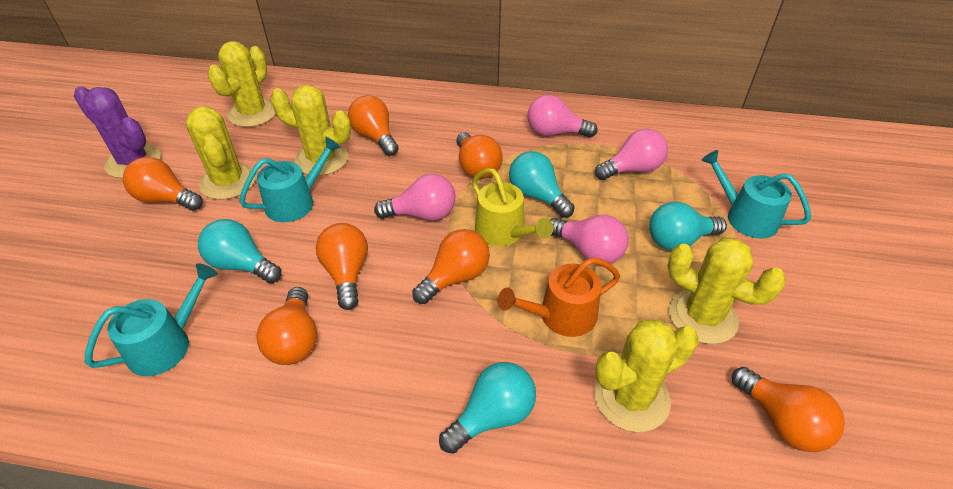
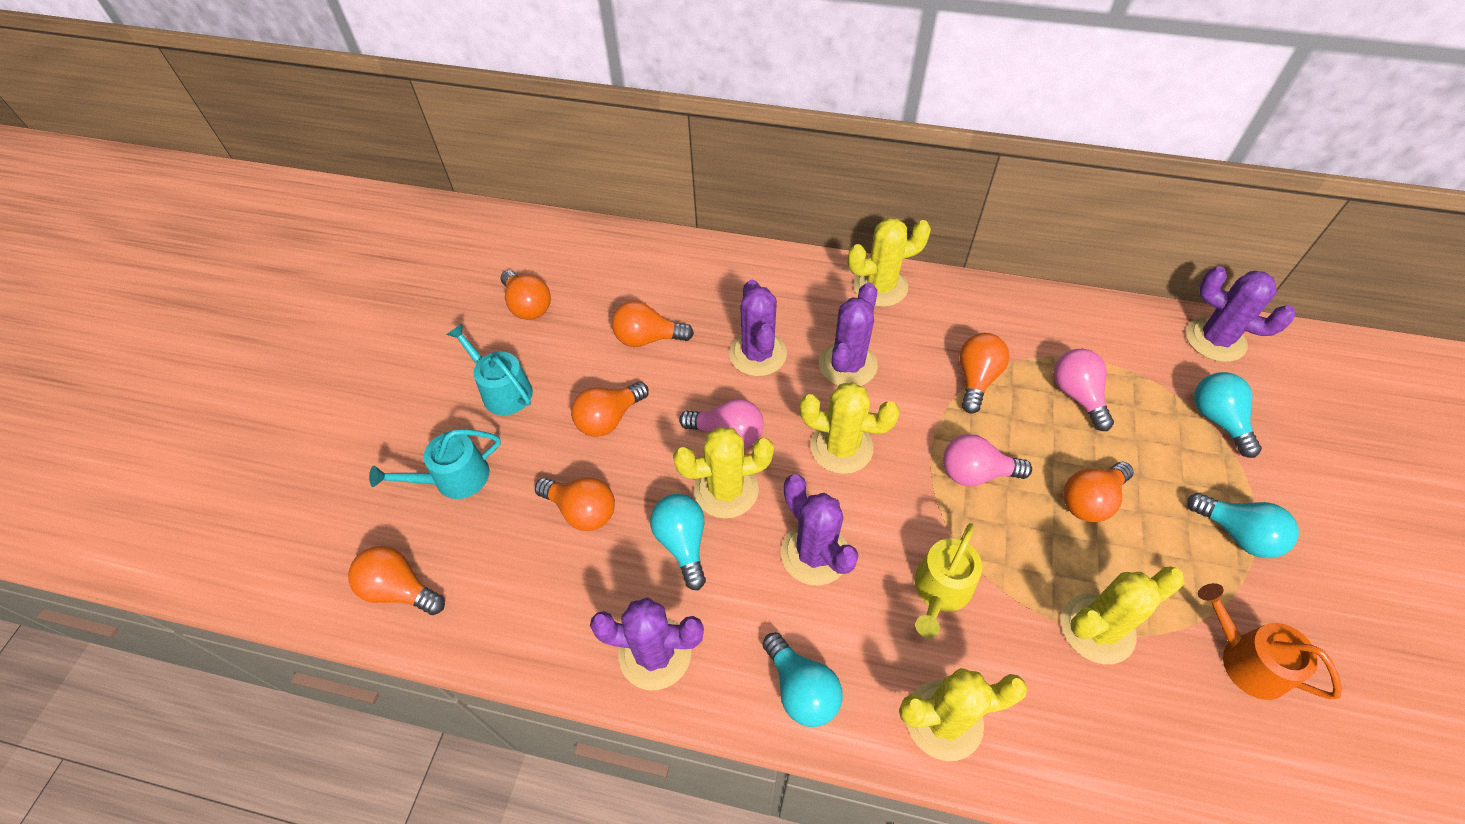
pink light bulb: [374,174,456,220] [527,95,598,138] [550,215,629,264] [595,128,668,180] = 4 -> [679,399,764,448] [943,434,1032,486] [1054,349,1114,431] = 3
purple cactus: [74,86,161,178] = 1 -> [590,597,704,690] [729,280,787,376] [781,475,859,586] [819,282,878,386] [1186,266,1295,362] = 5
turquoise watering can: [85,263,217,376] [239,137,341,222] [701,150,811,239] = 3 -> [369,429,501,499] [447,324,533,415] = 2

